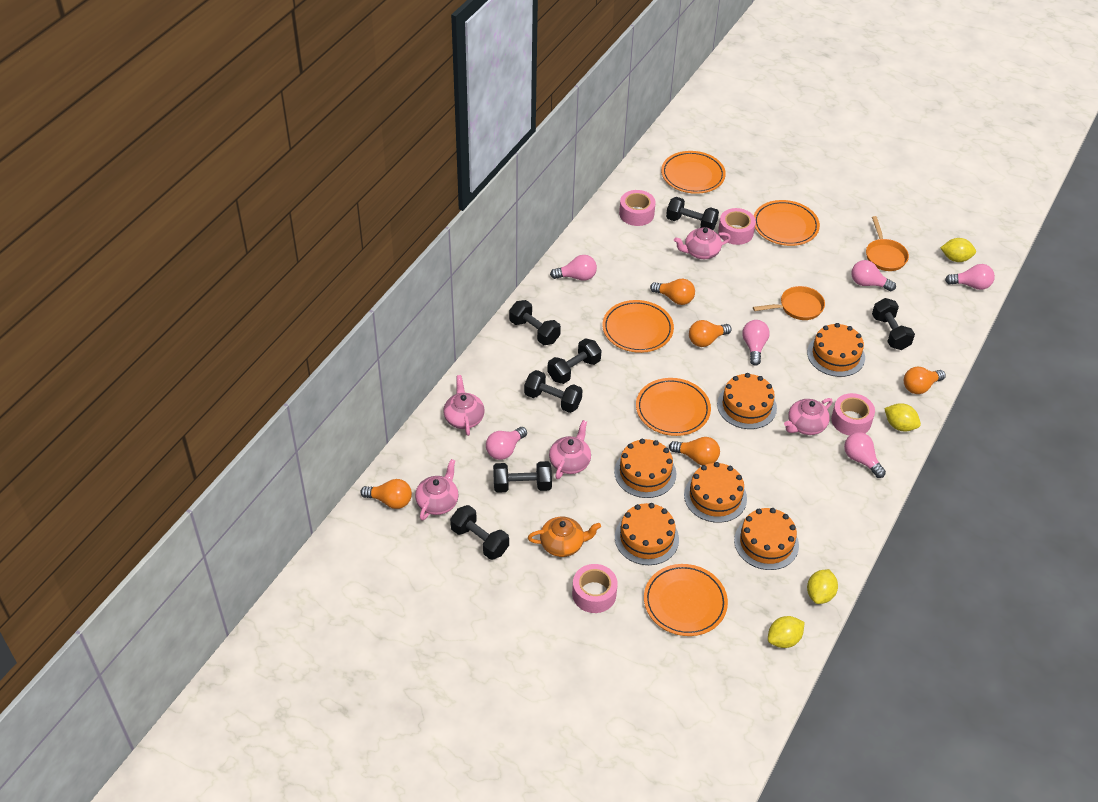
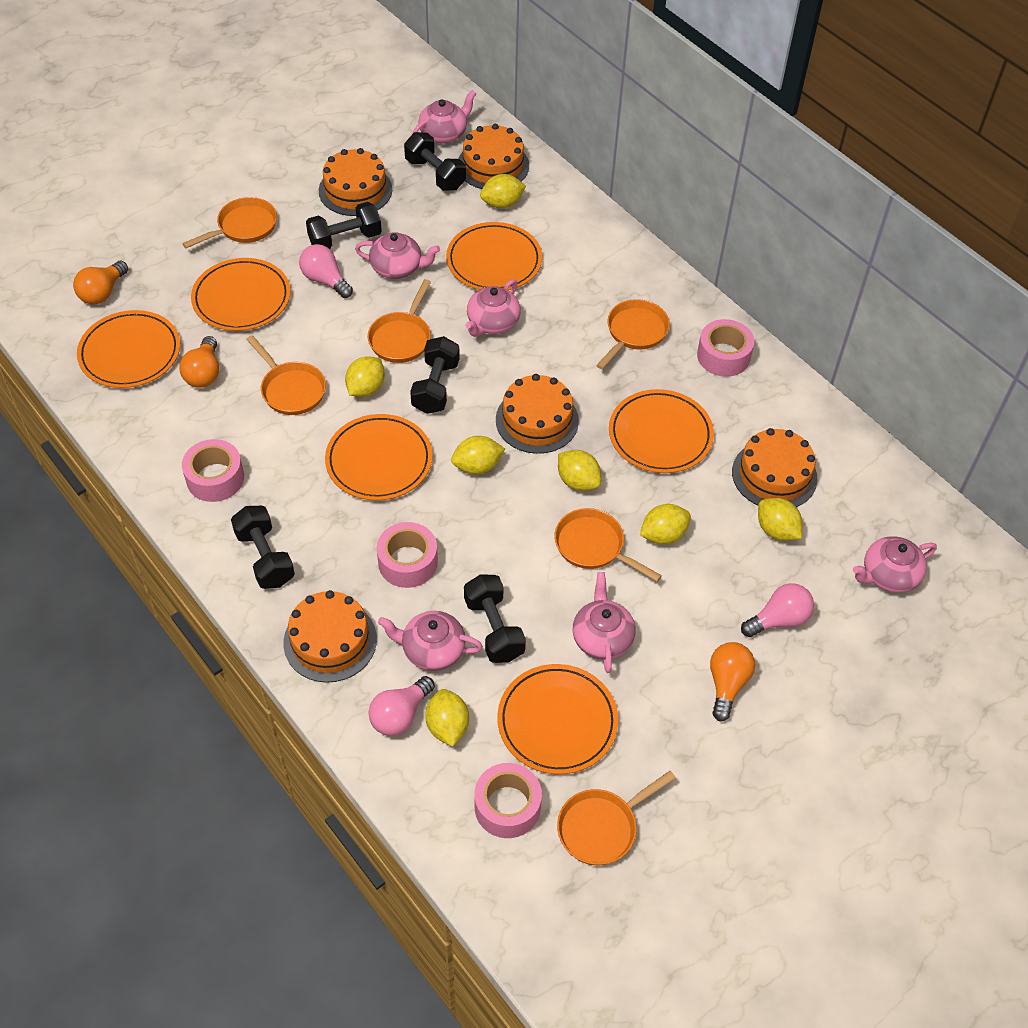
black dumbbell: [450,505,509,560] [493,461,552,493] [509,300,561,345] [524,370,583,413] [547,338,602,384] [666,197,719,230] [872,298,915,350] = 7 -> [231,506,295,589] [306,202,382,249] [404,132,466,191] [410,336,460,414] [464,574,526,663] = 5
orange cake: [614,439,676,498] [615,503,679,565] [684,462,747,523] [717,373,777,429] [734,508,799,570] [807,323,865,377] = 6 -> [283,590,377,683] [319,148,392,216] [458,124,529,189] [496,374,579,454] [732,428,817,507] = 5
orange light bulb: [360,479,412,509] [650,279,695,305] [669,437,720,465] [689,320,731,347] [904,367,946,394] = 5 -> [73,261,128,305] [179,336,219,388] [710,642,755,722] = 3
orange pan: [753,286,825,320] [866,216,909,271] = 2 -> [182,197,277,248] [246,335,326,415] [368,279,431,363] [554,508,662,582] [557,771,676,865] [596,299,670,370] = 6
orange plate: [602,300,674,353] [636,378,711,436] [644,564,728,636] [661,151,726,194] [754,200,820,246] = 5 -> [77,310,180,388] [191,258,291,331] [325,414,433,501] [446,222,542,290] [497,664,618,774] [609,389,714,473] = 6
orange teapot: [528,517,601,557] = 1 -> none = 0
pink light bulb: [486,427,527,460] [550,255,597,281] [742,320,770,366] [844,432,886,478] [851,260,896,291] [945,264,995,290] = 6 -> [299,244,353,298] [369,676,435,736] [741,583,814,637] = 3
pink teapot: [415,459,459,520] [444,375,485,436] [549,420,591,479] [674,227,731,259] [784,398,832,435] = 5 -> [355,232,440,279] [378,611,483,671] [412,90,477,143] [466,279,521,337] [573,572,636,673] [853,536,937,593] = 6
yellow lemon: [768,616,805,648] [807,569,838,604] [884,403,921,431] [941,238,976,262] = 4 -> [345,356,385,397] [425,689,469,747] [451,436,505,475] [480,174,526,208] [558,450,601,491] [640,504,691,544] [758,498,802,541] = 7

